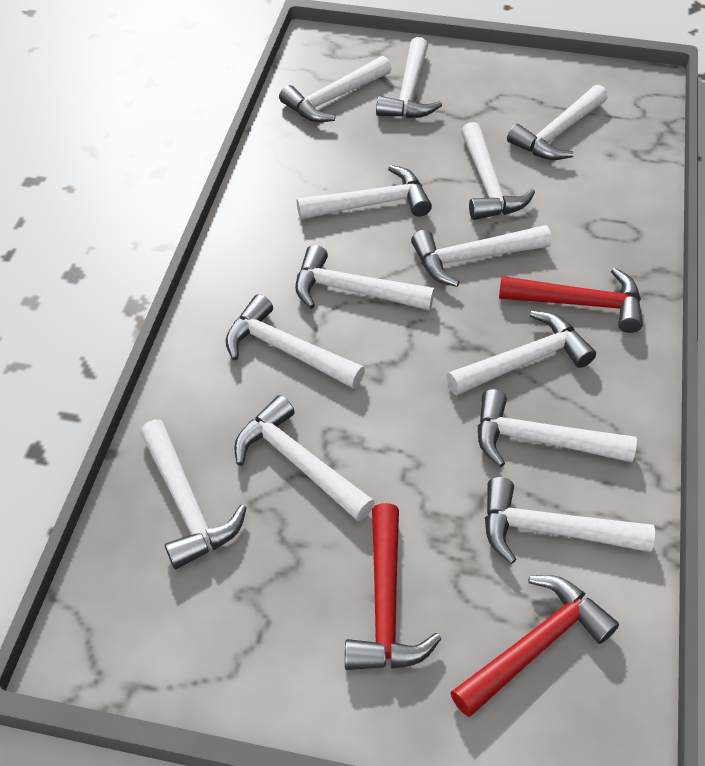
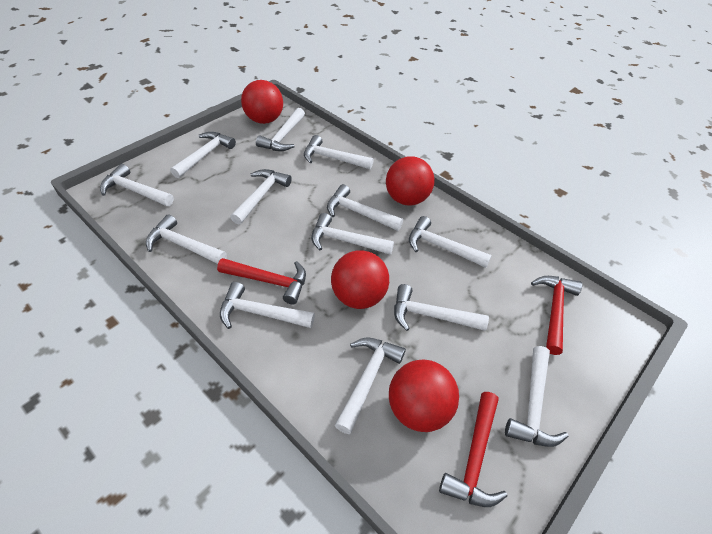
red ball: none = 0 -> [241,80,283,124] [331,250,389,309] [386,156,434,206] [389,360,459,432] = 4

